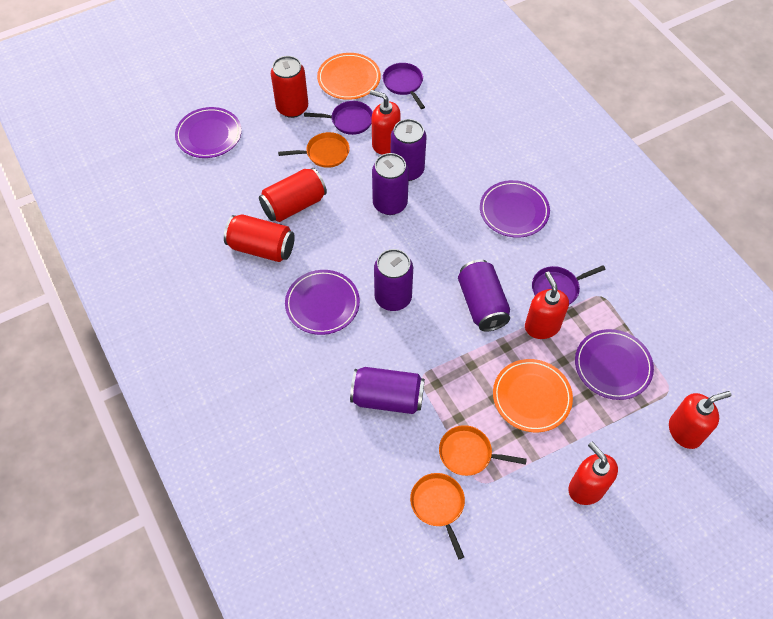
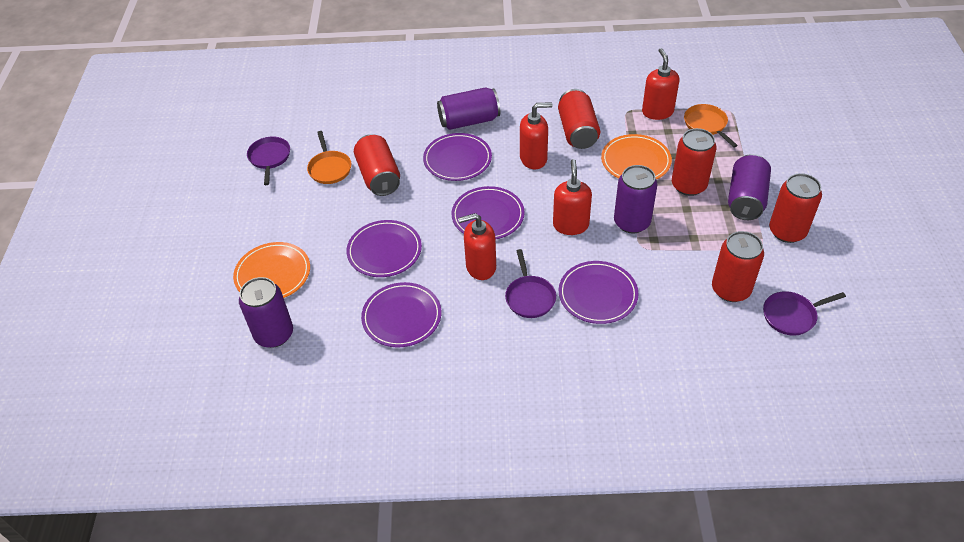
orange pan: [278,132,350,168] [410,473,465,560] [439,425,527,476] = 3 -> [307,131,351,184] [684,104,738,148] = 2
purple can: [350,367,425,414] [372,153,409,215] [374,249,413,311] [391,119,426,181] [458,259,510,332] = 5 -> [239,277,293,348] [437,87,500,130] [614,165,658,234] [728,154,771,220] = 4
purple plate: [175,107,242,158] [285,270,360,335] [480,180,550,238] [575,329,654,400] = 4 -> [346,220,422,277] [361,282,441,347] [423,133,492,181] [452,186,525,240] [559,261,639,324] = 5
red can: [224,214,295,262] [259,168,327,222] [271,56,308,118] = 3 -> [354,134,400,196] [558,89,600,149] [672,128,717,196] [712,231,764,302] [769,173,822,243] = 5

